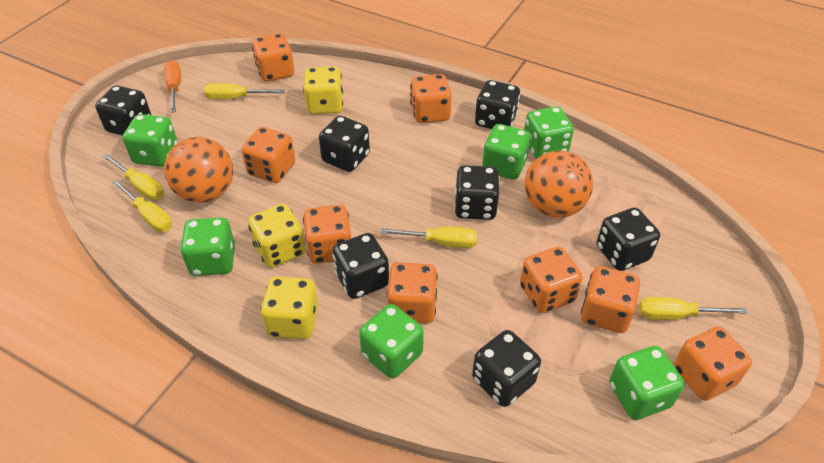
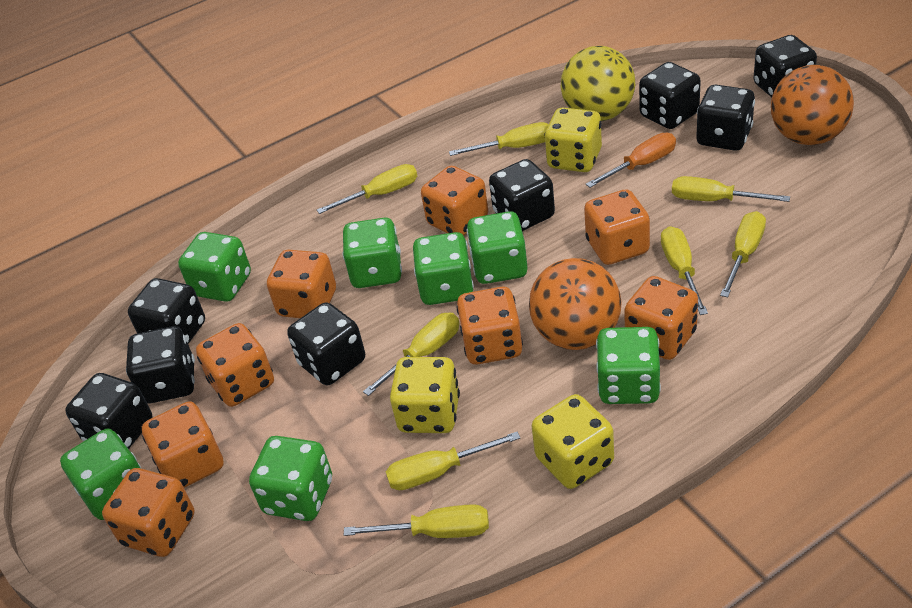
black dice: [95,85,151,136] [319,116,370,172] [332,233,389,299] [454,165,500,220] [472,330,541,407] [475,80,520,129] [597,208,660,271] = 7 -> [65,373,152,449] [126,326,195,404] [128,278,205,344] [287,302,365,385] [489,159,555,231] [639,62,701,129] [697,85,755,151] [754,35,817,97] = 8
green dice: [123,114,178,166] [180,217,235,276] [359,304,424,379] [482,124,530,180] [524,106,574,159] [609,346,684,420] = 6 -> [60,429,142,520] [178,232,251,302] [249,436,332,521] [342,218,402,288] [413,232,474,305] [467,211,528,284] [596,327,661,404] = 7
yellow ball: none = 0 -> [561,46,635,121] = 1
yellow screwdriver: [102,154,164,200] [112,180,172,232] [204,83,285,99] [380,227,477,248] [639,297,747,320] = 5 -> [317,164,417,214] [344,504,489,538] [363,313,459,396] [386,431,520,490] [449,122,549,156] [661,226,708,315] [672,176,790,202] [720,211,766,297] = 8

